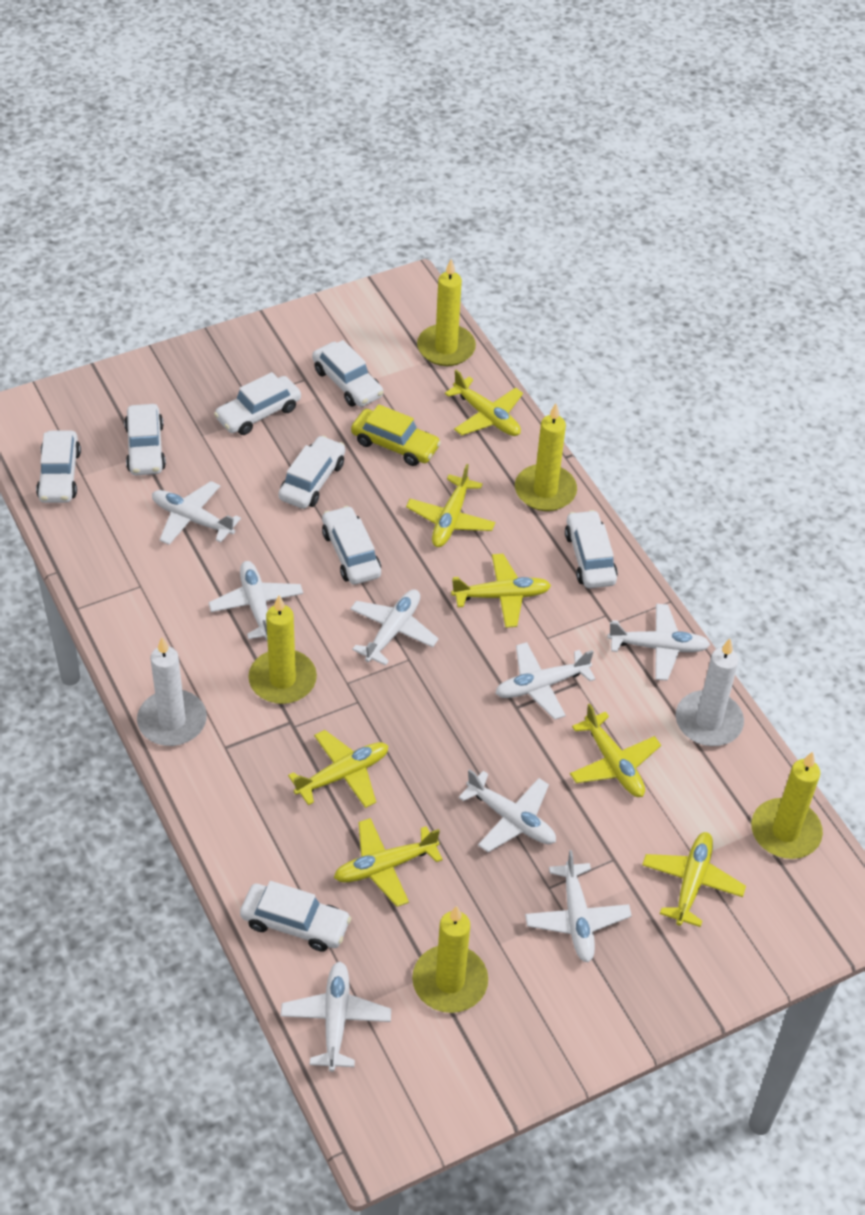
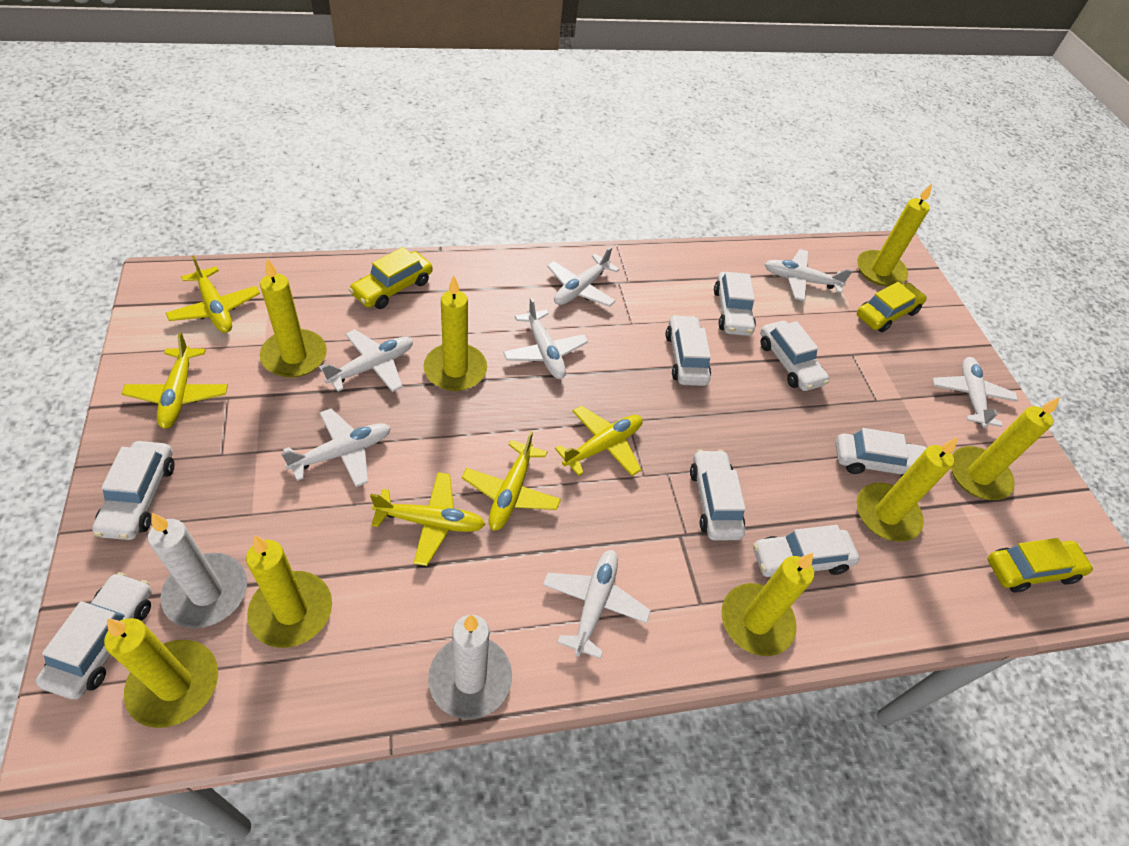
white plane: [152,481,241,545] [208,561,303,640] [281,962,391,1072] [350,589,439,666] [459,769,556,852] [495,642,595,720] [525,850,632,963] [607,604,710,681] = 8 -> [281,409,391,487] [319,329,413,392] [503,298,588,379] [543,550,651,659] [547,247,620,307] [764,249,853,301] [933,357,1018,428] = 7
yellow candle: [248,595,317,704] [412,906,488,1013] [417,259,476,366] [515,403,577,511] [751,751,823,859] = 5 -> [104,618,218,728] [246,535,332,648] [260,258,327,377] [423,276,487,391] [721,553,814,656] [857,184,932,287] [857,437,958,542] [951,397,1060,500] = 8
yellow car: [351,404,441,466] = 1 -> [349,247,433,309] [857,282,927,332] [988,538,1094,593] = 3
yellow plane: [288,730,388,808] [334,818,443,907] [406,464,495,547] [445,370,523,436] [451,554,551,628] [570,704,661,797] [642,832,746,927] = 7 -> [122,332,228,429] [166,255,260,333] [370,472,485,566] [462,431,561,531] [555,405,643,476] = 5

